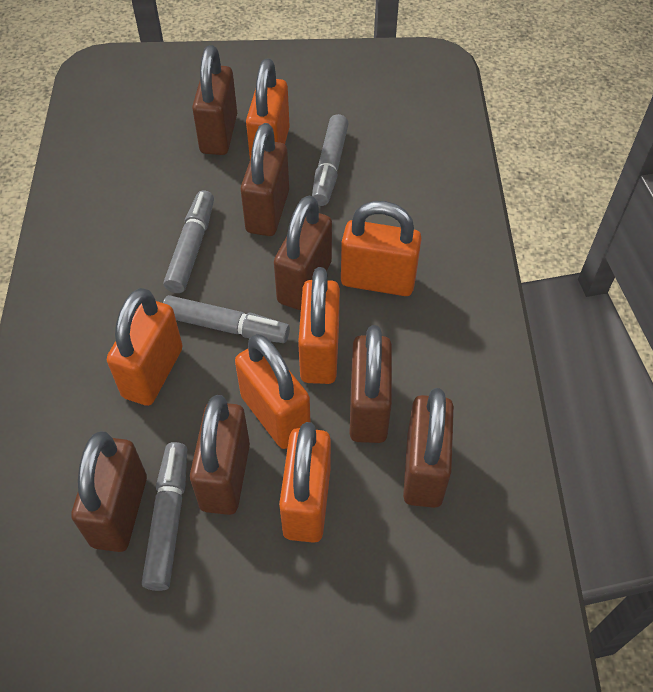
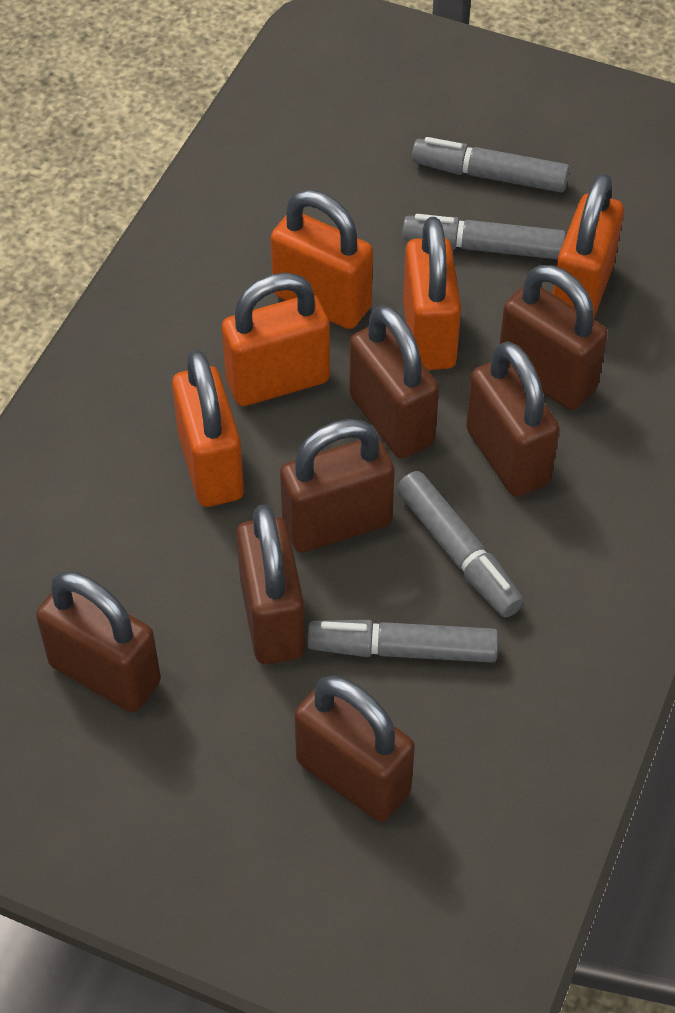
orange padlock: [107,288,183,406] [235,334,310,449] [246,59,290,159] [279,422,331,543] [298,267,340,384] [341,201,422,296] = 6 -> [172,350,244,507] [222,273,330,406] [270,190,373,329] [403,217,461,370] [552,173,624,319] = 5

